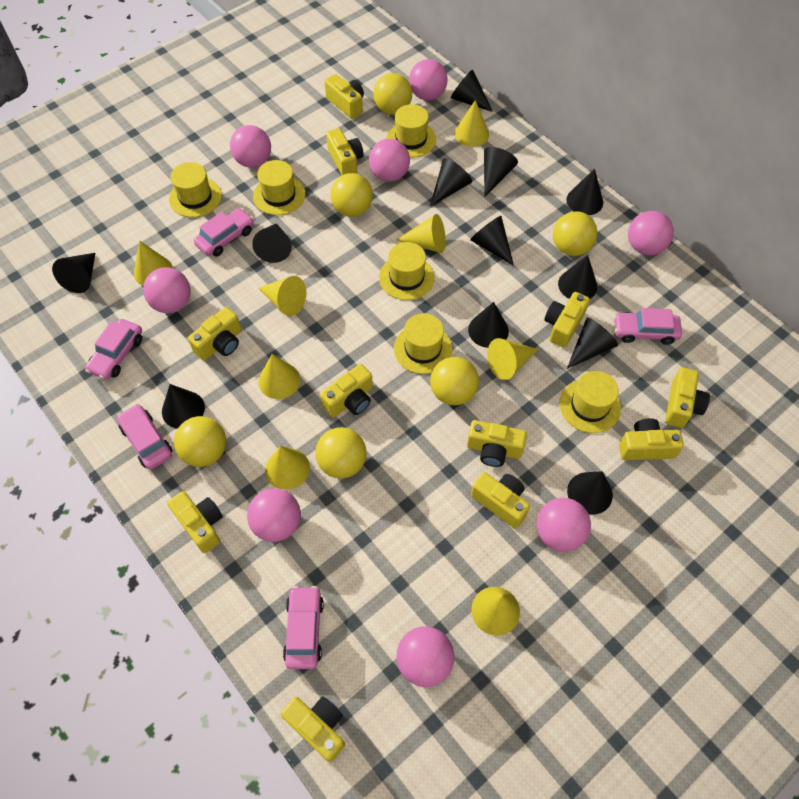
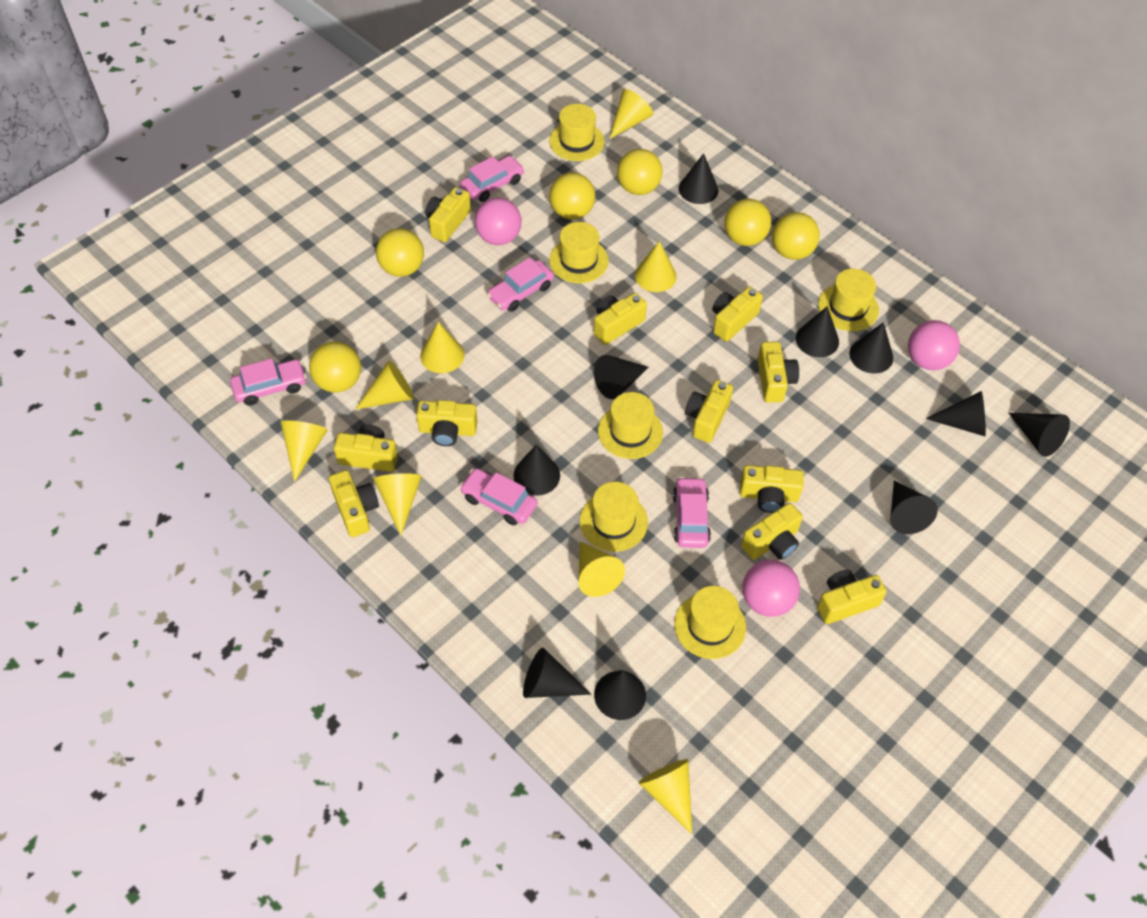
black cone: [52,253,95,293] [162,384,205,429] [252,224,292,263] [430,158,472,206] [450,70,493,112] [468,302,509,348] [470,216,514,266] [484,147,518,196] [558,255,597,299] [566,169,603,215] [567,317,618,369] [567,471,613,515] = 12 -> [513,444,560,496] [523,648,591,698] [594,355,649,399] [594,670,646,720] [679,153,719,204] [796,306,839,357] [849,322,893,374] [890,480,938,534] [926,391,986,436] [1009,413,1070,457] = 10
pink ball: [143,267,191,313] [230,125,271,168] [247,488,301,542] [369,139,410,182] [397,626,454,687] [409,59,448,101] [537,498,591,552] [628,211,674,255] = 8 -> [475,198,521,245] [743,560,800,617] [908,320,960,370] = 3

